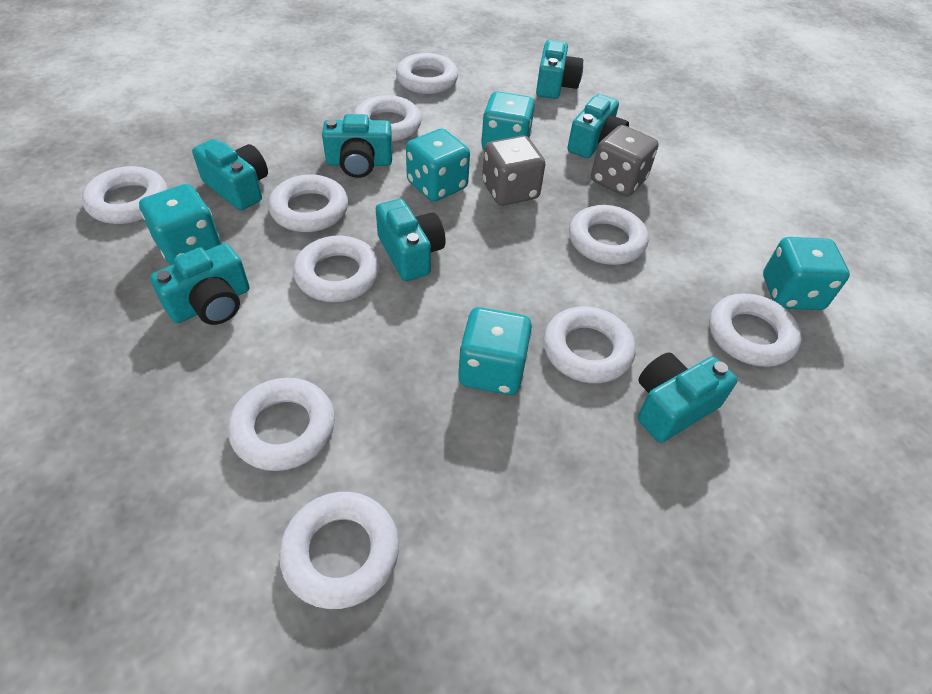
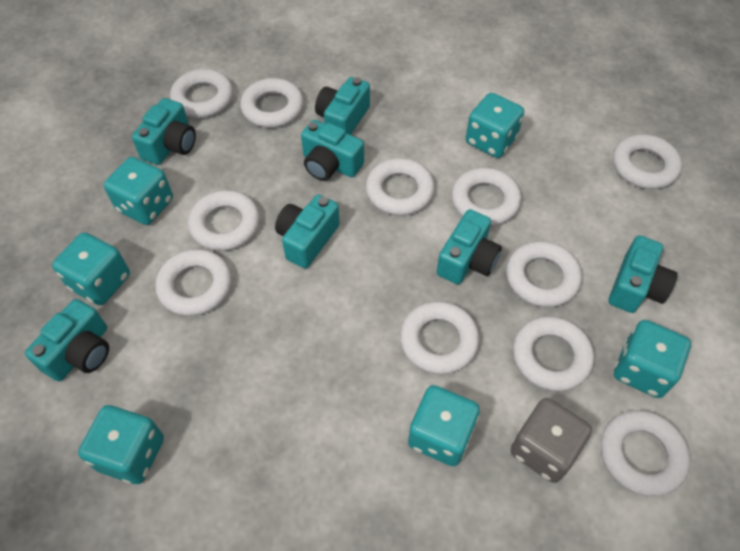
grey dice: [482,135,545,206] [591,125,659,196] = 2 -> [511,398,592,483] = 1
turquoise dice: [139,184,221,265] [406,129,470,202] [458,307,532,395] [481,91,535,150] [763,237,850,310] = 5 -> [52,232,130,305] [78,405,164,484] [104,157,173,225] [408,385,480,466] [466,93,524,158] [614,320,691,398] = 6
white ring: [82,166,167,224] [228,378,335,471] [268,174,348,232] [279,492,399,609] [293,236,380,302] [354,95,421,142] [396,53,458,94] [543,307,636,383] [569,205,648,265] [709,293,802,367] = 10 -> [156,249,232,316] [170,69,233,118] [188,190,260,251] [240,78,304,128] [366,158,435,216] [400,301,479,374] [452,168,521,226] [506,241,582,307] [513,316,594,391] [601,410,690,496] [613,134,682,189] = 11

